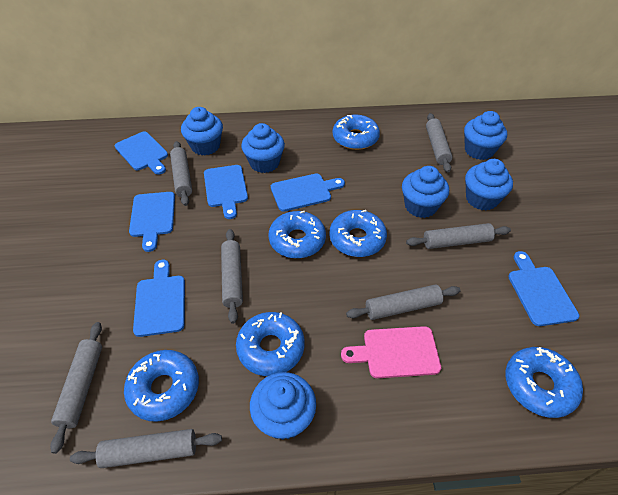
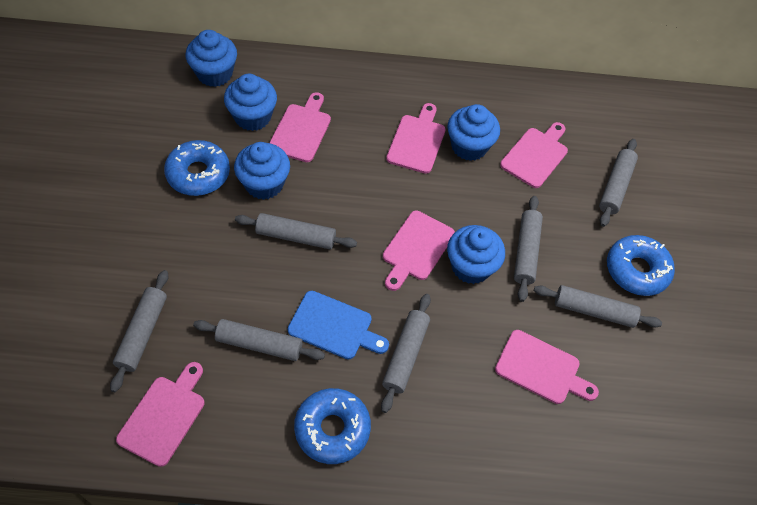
blue cupcake: [181,107,223,155] [241,123,285,173] [250,372,316,440] [402,166,449,218] [464,111,507,160] [465,159,513,210] = 6 -> [186,30,237,87] [224,74,277,131] [234,142,290,200] [447,225,505,284] [448,104,500,161] = 5
blue cutting board: [115,131,168,175] [129,192,175,252] [133,260,185,337] [204,165,248,219] [271,173,345,212] [508,251,579,326] = 6 -> [288,291,389,360] = 1
blue donut: [124,350,199,422] [236,312,305,376] [269,211,326,258] [329,210,387,257] [333,114,380,150] [506,347,583,418] = 6 -> [164,140,230,196] [294,388,371,464] [607,235,675,296] = 3
pink cutting board: [341,326,441,378] = 1 -> [116,362,205,467] [269,92,331,162] [383,211,455,291] [386,103,445,174] [495,330,599,404] [500,122,568,188] = 6

